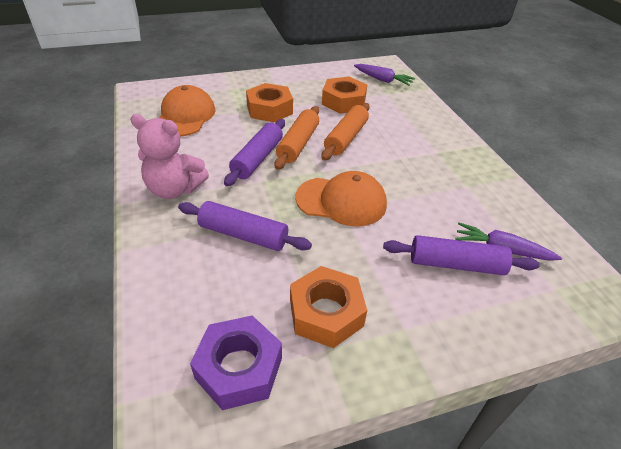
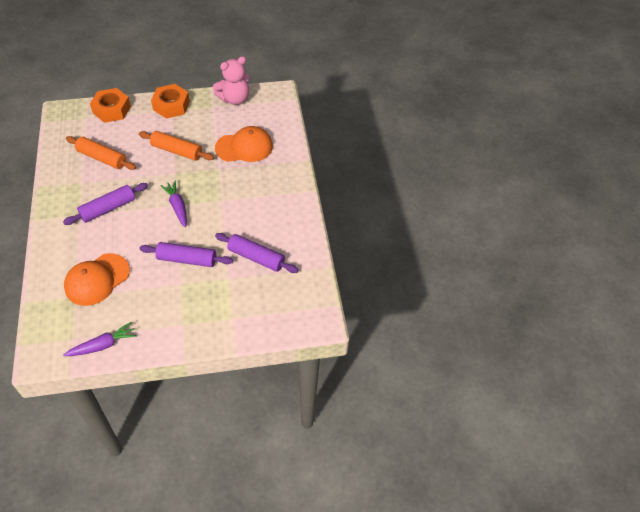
orange nut: [246,83,293,123] [290,266,367,348] [322,77,368,114] = 3 -> [90,88,131,123] [151,84,190,119] = 2
purple nut: [190,316,282,410] = 1 -> none = 0

